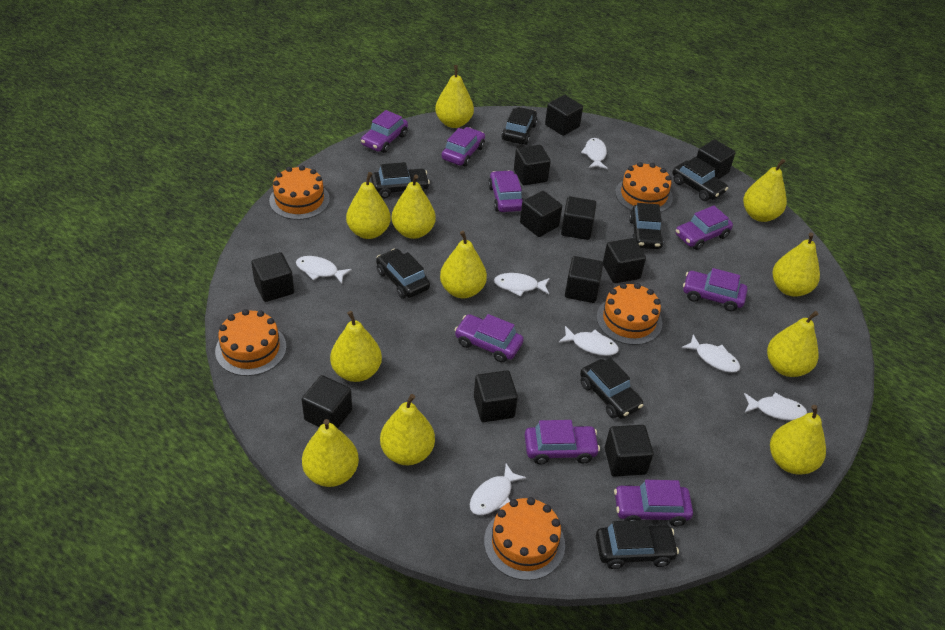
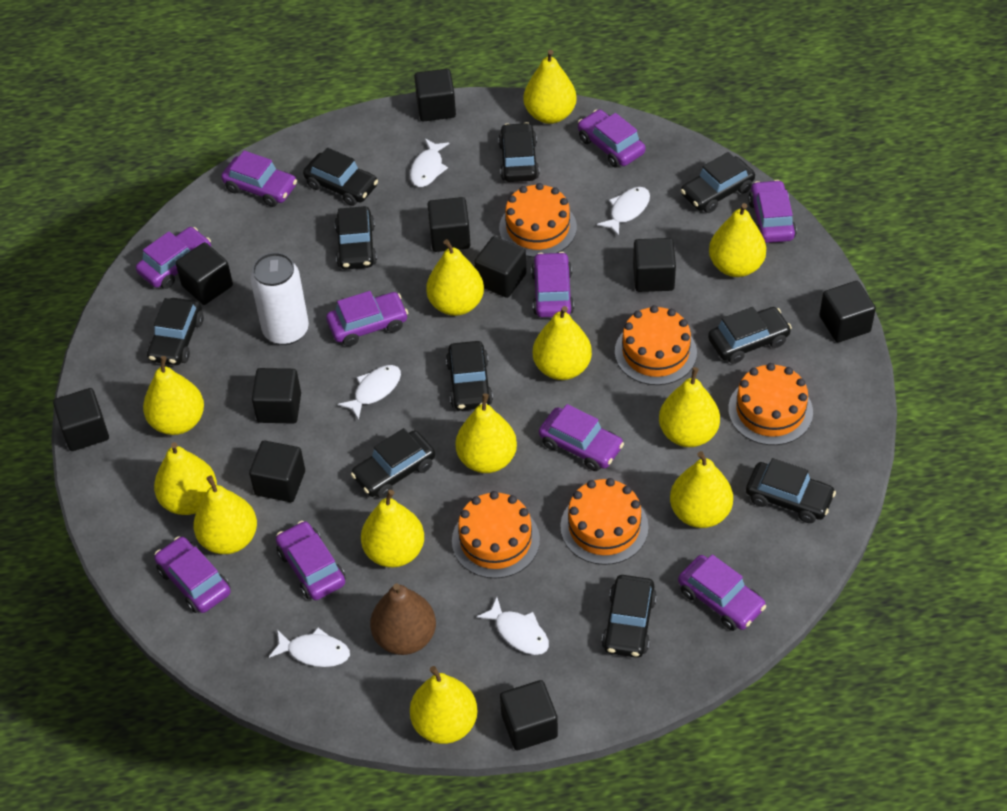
black car: [371,162,430,198] [376,249,430,299] [501,107,538,145] [580,358,643,419] [596,520,679,569] [629,203,664,249] [672,157,728,201] = 7 -> [147,298,204,365] [303,148,378,206] [335,206,377,270] [351,428,435,499] [446,341,493,411] [498,122,540,182] [602,575,657,658] [681,152,755,213] [708,307,792,364] [746,458,836,523] = 10
black cube: [251,252,294,302] [302,375,352,429] [474,370,518,422] [514,145,551,185] [520,191,562,237] [545,95,583,136] [561,196,597,240] [565,256,603,303] [603,238,646,283] [605,425,654,477] [697,139,735,179] = 11 -> [53,388,109,451] [176,242,233,305] [249,441,305,502] [252,368,301,424] [414,69,456,121] [427,197,471,252] [474,236,526,298] [500,680,558,750] [633,238,676,292] [819,281,876,342] = 10
brown pear: none = 0 -> [370,583,436,655] = 1
purple car: [361,110,408,153] [442,127,485,167] [455,314,524,362] [488,170,524,212] [525,420,600,464] [614,480,693,526] [675,206,733,250] [683,268,747,312] = 8 -> [136,227,211,289] [154,536,231,613] [221,150,297,207] [276,521,346,600] [326,291,408,346] [531,252,574,317] [539,404,624,471] [578,109,646,168] [678,554,766,631] [748,180,797,243] = 10
white can: none = 0 -> [250,252,309,345] = 1
white fish: [296,256,352,284] [470,464,526,515] [494,273,550,297] [558,326,619,356] [581,138,608,169] [681,335,740,373] [744,393,807,420] = 7 -> [269,628,350,667] [338,365,401,420] [410,139,449,187] [476,597,549,655] [597,187,650,236] = 5
yellow pear: [302,419,359,487] [330,311,382,382] [346,172,391,239] [380,394,435,465] [392,175,436,239] [435,65,474,128] [440,231,487,298] [743,159,787,222] [767,311,819,377] [770,405,826,475] [772,232,820,297] = 11 -> [143,356,204,435] [154,442,217,515] [193,475,257,554] [361,490,424,567] [410,666,478,744] [426,239,484,316] [455,393,517,473] [523,50,577,124] [533,306,592,380] [659,367,720,447] [670,451,733,528] [709,203,766,277] = 12

